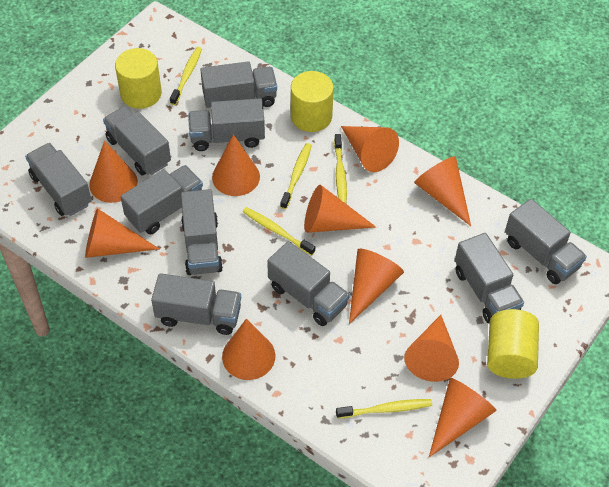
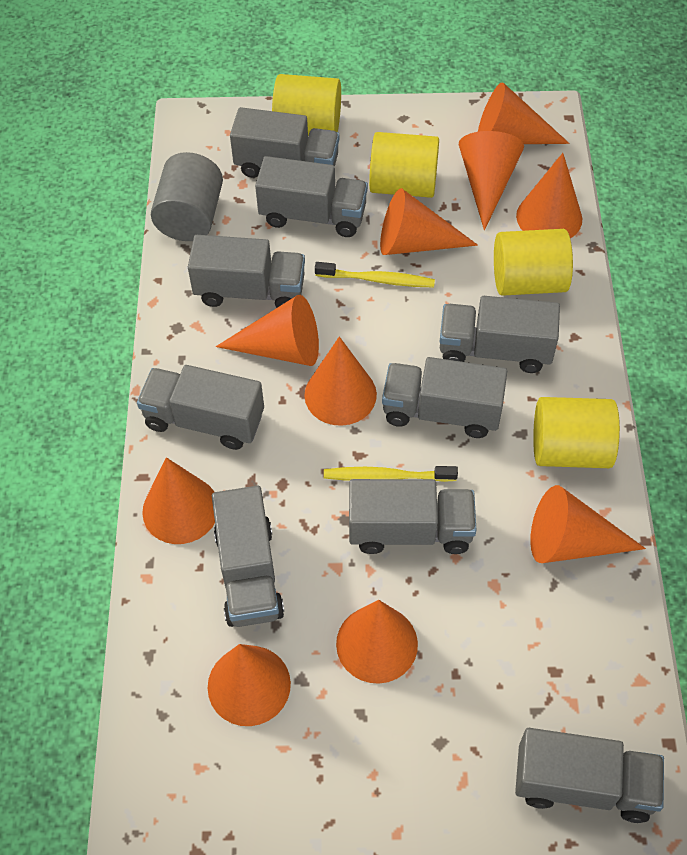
grey cylinder: none = 0 -> [151,152,223,241] = 1
grey truck: [25,143,92,216] [103,106,171,176] [121,165,203,234] [151,273,241,335] [181,189,223,275] [188,98,265,151] [200,61,277,108] [267,241,350,326] [455,233,524,324] [505,199,587,284] = 10 -> [137,365,264,450] [188,235,305,308] [212,486,284,627] [230,107,339,178] [255,156,368,237] [349,479,476,554] [382,357,507,438] [439,296,560,373] [515,728,664,823] = 9
yellow cylinder: [115,48,162,109] [291,71,334,132] [487,309,539,379] = 3 -> [272,74,341,136] [369,132,439,198] [494,229,573,296] [533,397,620,468] = 4
yellow toothbrush: [170,47,202,105] [243,207,315,256] [280,143,312,209] [334,134,347,203] [336,399,432,419] = 5 -> [315,262,435,287] [324,466,458,482] = 2

